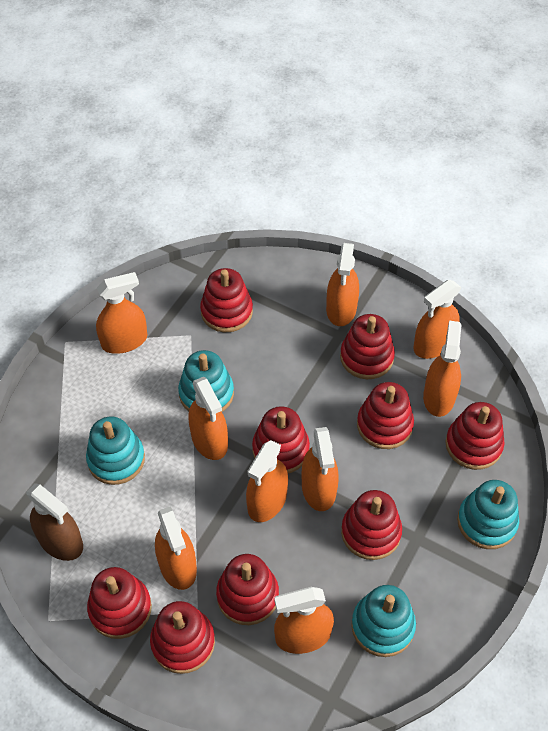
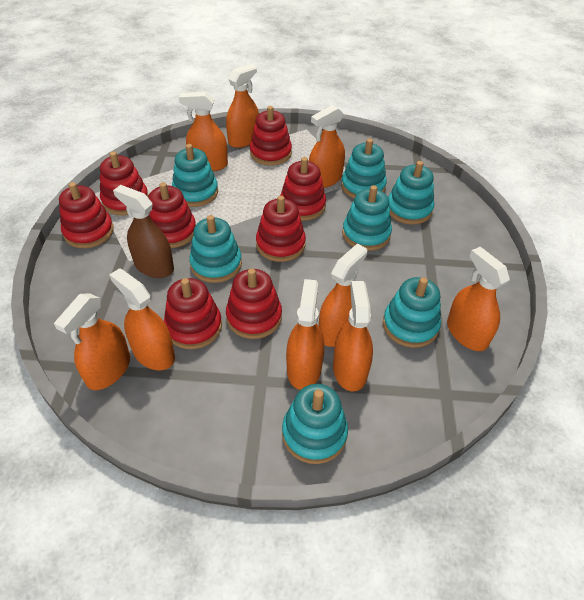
red stacking toy: [87,567,152,639] [150,601,215,674] [200,268,253,332] [216,554,279,625] [252,406,310,473] [340,314,395,379] [341,490,402,560] [357,382,414,449] [445,402,504,470] = 9 -> [59,182,114,248] [100,151,149,215] [148,182,196,248] [164,278,222,349] [226,268,282,339] [250,106,292,166] [256,196,306,262] [280,157,326,221] = 8
turquoise stacking toy: [86,417,145,485] [178,350,234,412] [351,585,416,657] [457,480,519,549] = 4 -> [172,144,218,207] [189,215,242,283] [282,384,348,464] [341,139,387,198] [342,185,392,251] [383,277,441,348] [388,161,434,224] = 7

